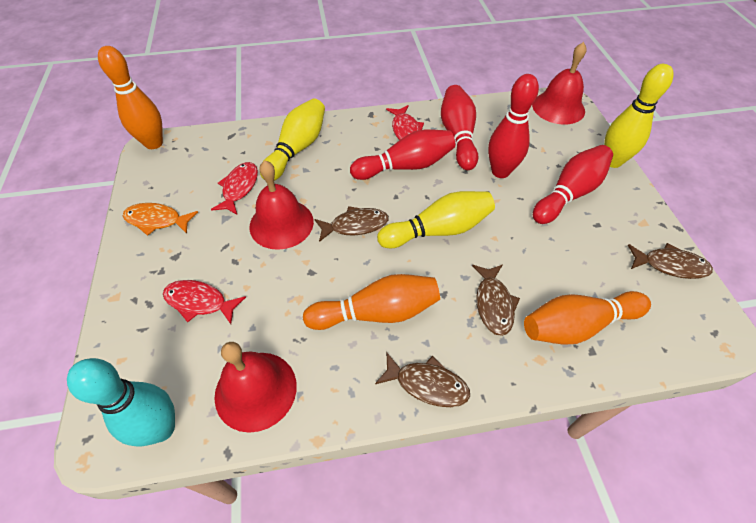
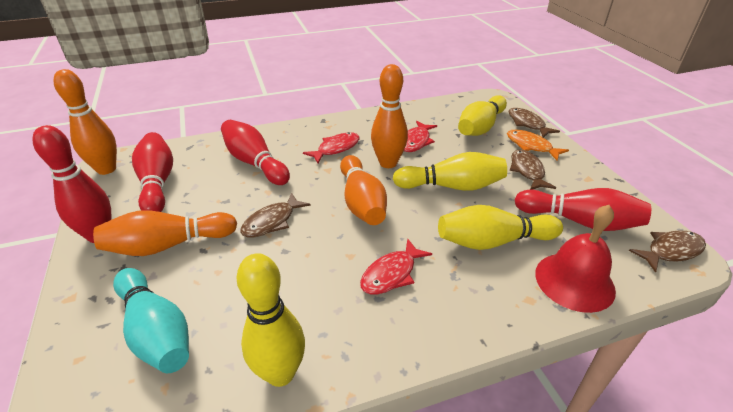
orange bowling pin: [98,46,163,149] [303,274,440,330] [524,291,651,345] = 3 -> [54,69,117,175] [93,210,237,256] [340,155,387,225] [371,64,408,168] = 4
red bell: [214,342,297,433] [249,160,314,250] [532,42,587,124] = 3 -> [535,205,616,313] = 1
yellow bowling pin: [260,98,325,181] [377,191,495,248] [604,64,673,168] = 3 -> [236,253,305,387] [393,152,507,191] [438,205,563,250] [458,95,507,136] = 4

